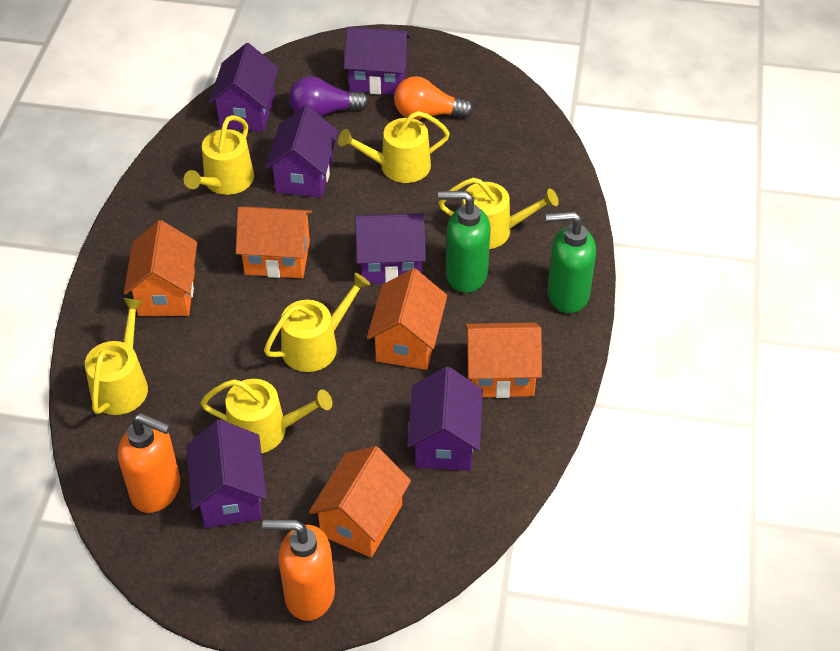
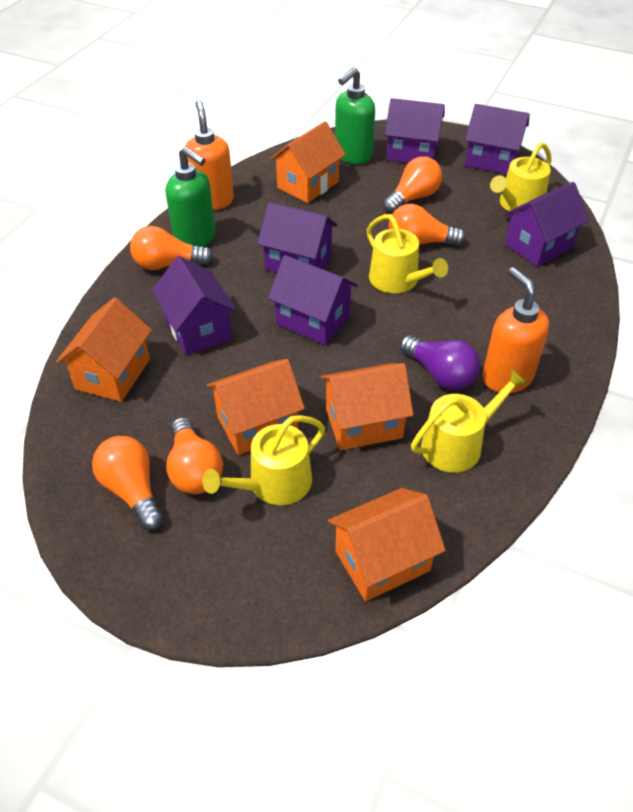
orange light bulb: [394,76,474,120] = 1 -> [92,436,163,530] [130,226,213,270] [166,417,223,494] [383,156,442,213] [389,204,466,246] = 5
yellow watering can: [85,298,148,415] [183,115,254,195] [201,379,332,453] [264,273,371,372] [338,111,450,183] [439,178,559,249] = 6 -> [202,415,325,505] [367,214,448,293] [411,369,528,472] [490,142,552,211] = 4

